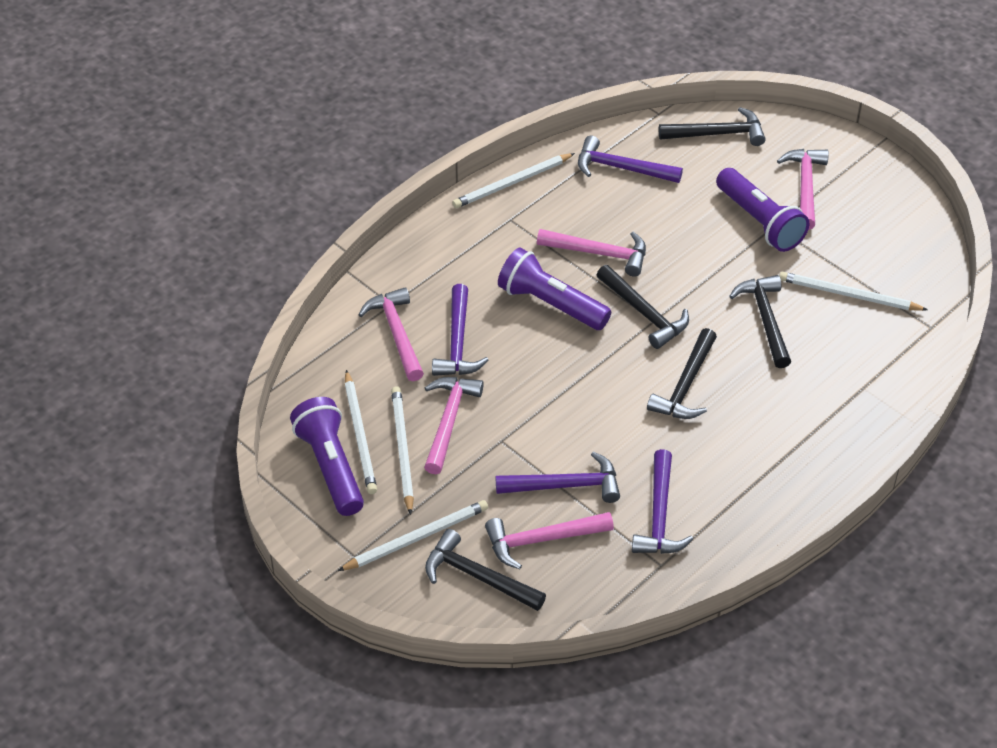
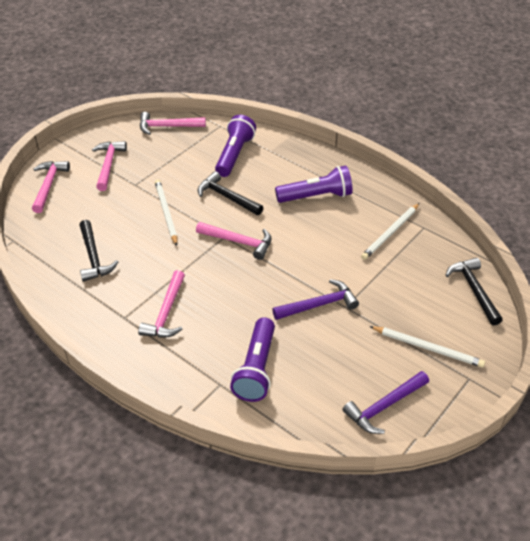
black hammer: [425,529,546,611] [597,265,689,349] [647,328,717,419] [659,107,766,146] [729,275,791,368] = 5 -> [79,220,118,282] [198,171,263,215] [446,258,503,326] = 3
purple hammer: [432,284,488,376] [496,452,620,503] [578,136,683,183] [632,449,693,554] = 4 -> [272,279,359,320] [342,371,429,434] = 2
white pencil: [338,500,488,571] [345,370,377,494] [391,386,414,515] [452,153,575,208] [779,272,928,311] = 5 -> [155,179,177,246] [361,203,419,260] [370,326,485,368] = 3

